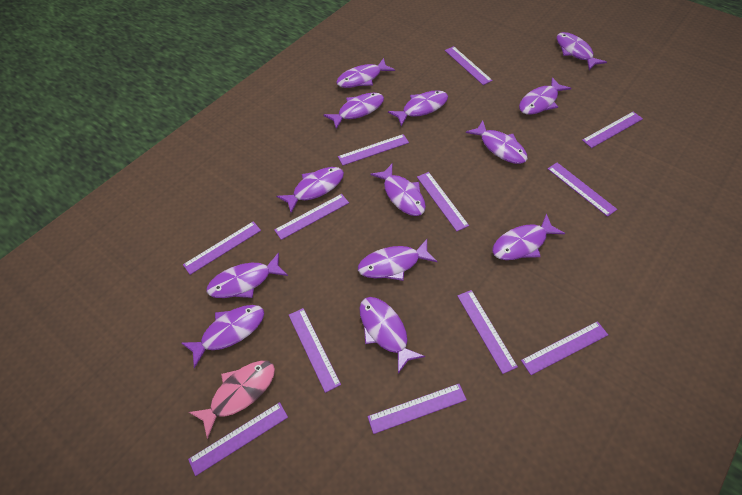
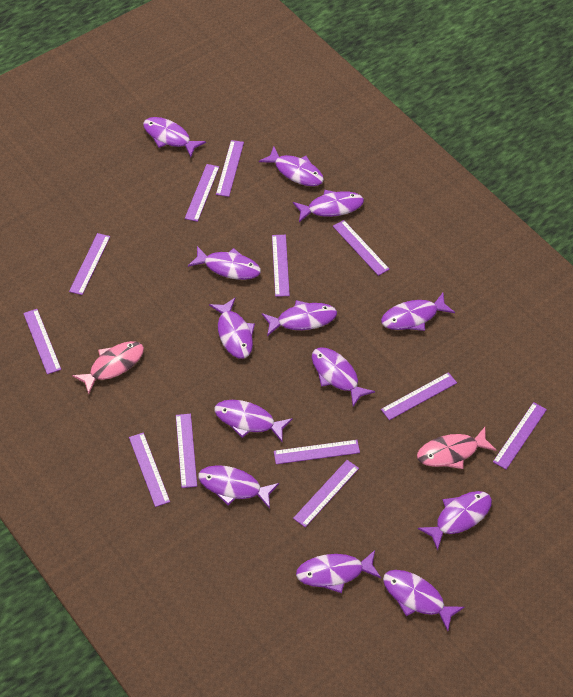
pink fish: [189,361,275,439] = 1 -> [72,341,144,394] [417,427,497,469] = 2

